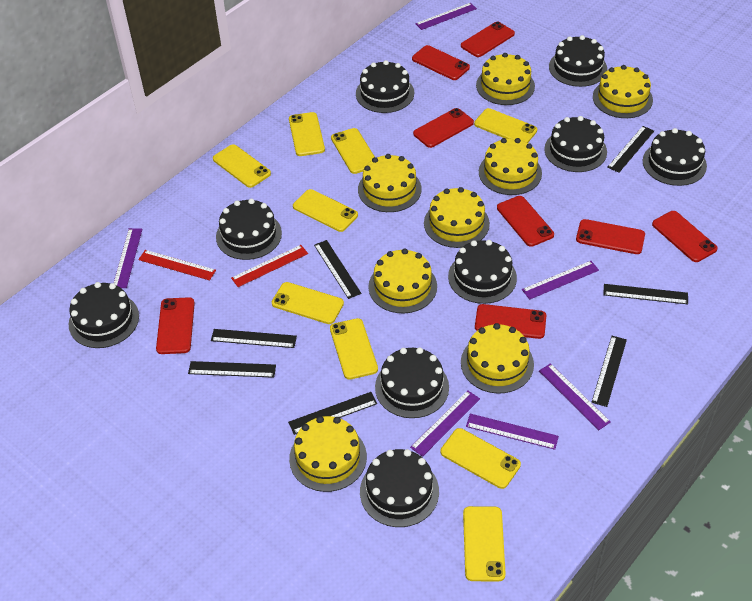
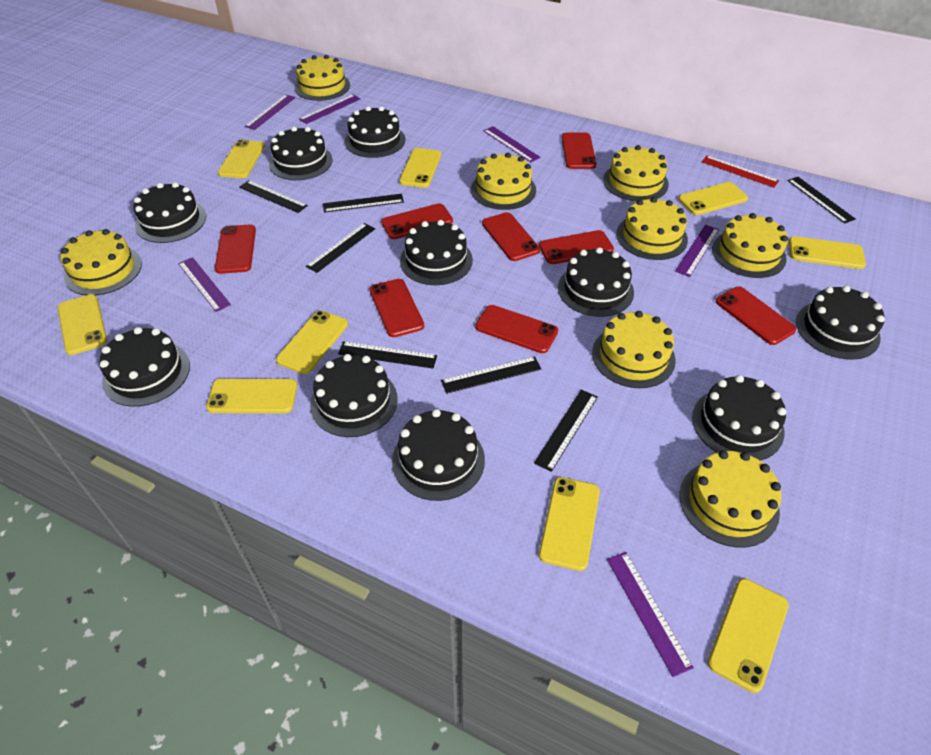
black cake: [69,282,139,348] [216,199,282,260] [356,60,414,113] [360,449,439,527] [375,347,449,418] [448,240,517,304] [544,116,607,172] [549,35,607,87] [643,128,707,186] = 9 -> [99,327,190,407] [133,182,206,243] [269,127,333,180] [310,354,398,437] [345,106,405,158] [392,409,485,501] [400,220,473,285] [558,247,634,317] [692,375,786,460] [796,286,885,360] = 10
red ruler: [138,250,216,280] [231,245,308,287] = 2 -> [702,155,779,188] = 1

